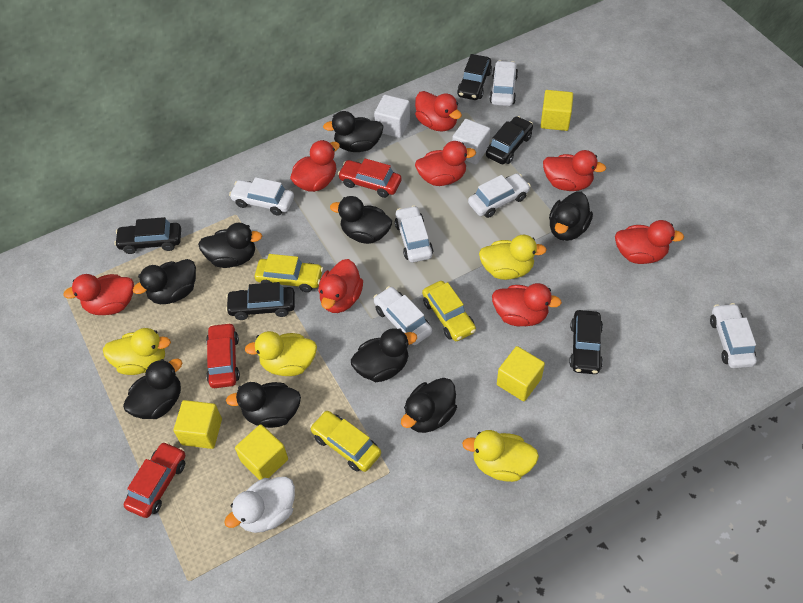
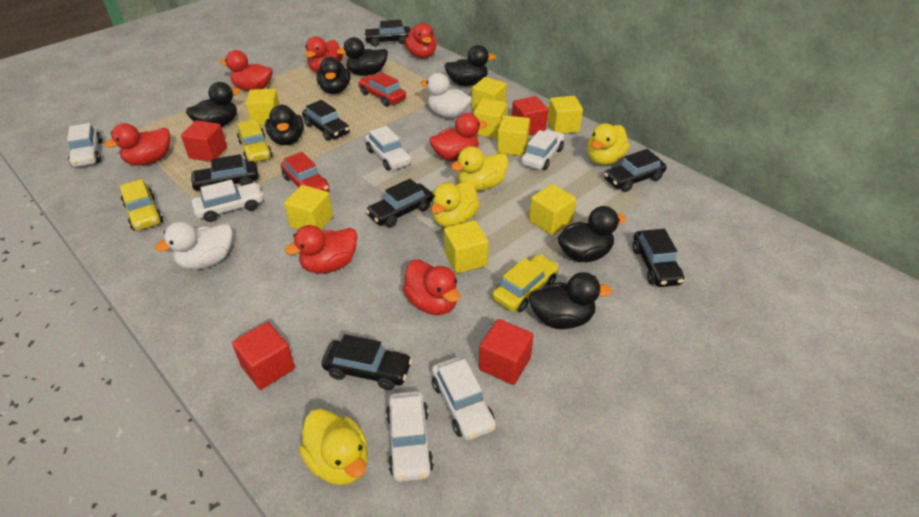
black car: [114,217,181,254] [226,282,295,320] [457,54,492,100] [486,116,533,164] [569,310,603,374] = 5 -> [190,154,258,192] [302,100,350,141] [322,334,412,390] [364,20,411,46] [366,179,433,228] [604,149,667,192] [632,229,684,287] = 7
black duck: [123,359,182,419] [133,259,196,304] [198,223,262,268] [226,382,301,428] [323,111,383,152] [330,196,392,244] [351,328,417,382] [401,378,457,433] [549,192,593,241] = 9 -> [186,82,241,127] [265,104,304,145] [317,57,350,94] [336,37,388,76] [445,45,496,86] [529,272,612,329] [558,206,626,262] = 7
red car: [124,441,185,518] [206,322,240,388] [338,158,402,198] = 3 -> [281,152,329,192] [358,72,406,107] = 2
red cube: none = 0 -> [181,120,227,162] [232,322,295,390] [479,319,534,385] [512,96,548,135] = 4
red duck: [63,274,134,315] [290,140,340,192] [318,259,363,313] [415,91,462,132] [415,141,476,186] [492,283,562,326] [543,150,606,191] [615,220,684,264] = 8 -> [104,123,170,166] [219,50,273,91] [285,225,357,274] [305,37,343,72] [403,260,460,315] [405,23,437,58] [429,113,487,161] = 7
white cube: [374,95,410,138] [452,119,490,165] = 2 -> none = 0
white duck: [224,477,295,533] = 1 -> [155,221,233,270] [421,73,472,118] = 2
yellow cube: [174,400,222,449] [235,424,288,480] [497,346,545,401] [541,90,573,131] = 4 -> [246,89,280,125] [284,185,333,230] [444,220,488,274] [472,77,507,110] [474,98,507,139] [497,115,530,156] [529,184,576,236] [548,96,583,134] = 8

